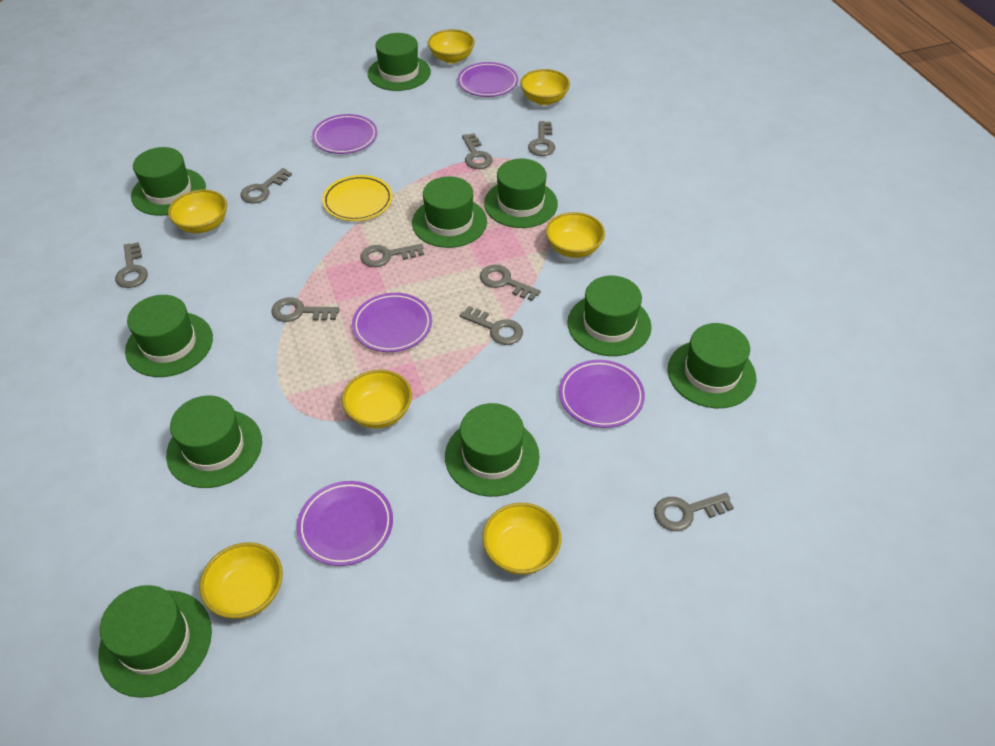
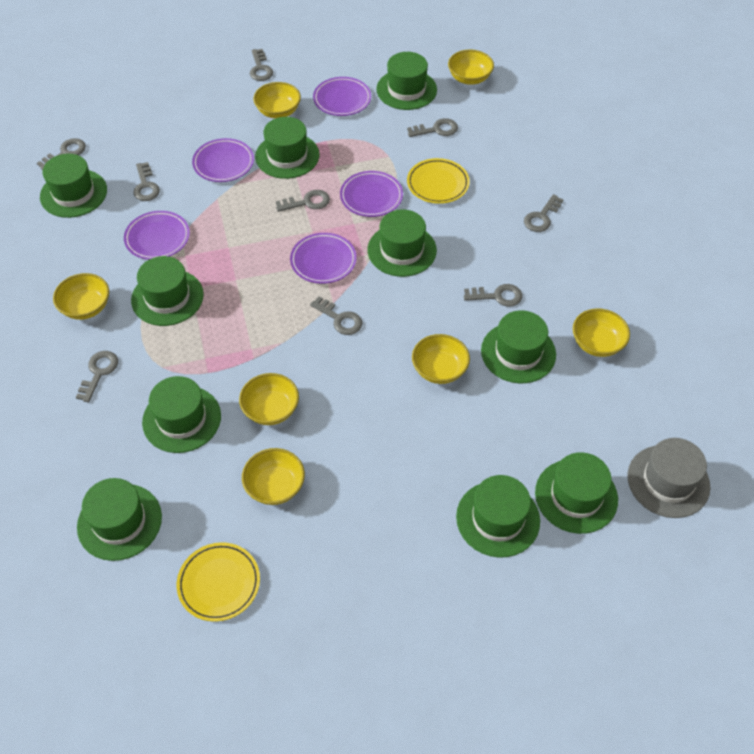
grey hat: none = 0 -> [627,438,710,518] = 1
yellow plate: [322,175,393,221] = 1 -> [177,542,260,622] [407,158,470,204] = 2

